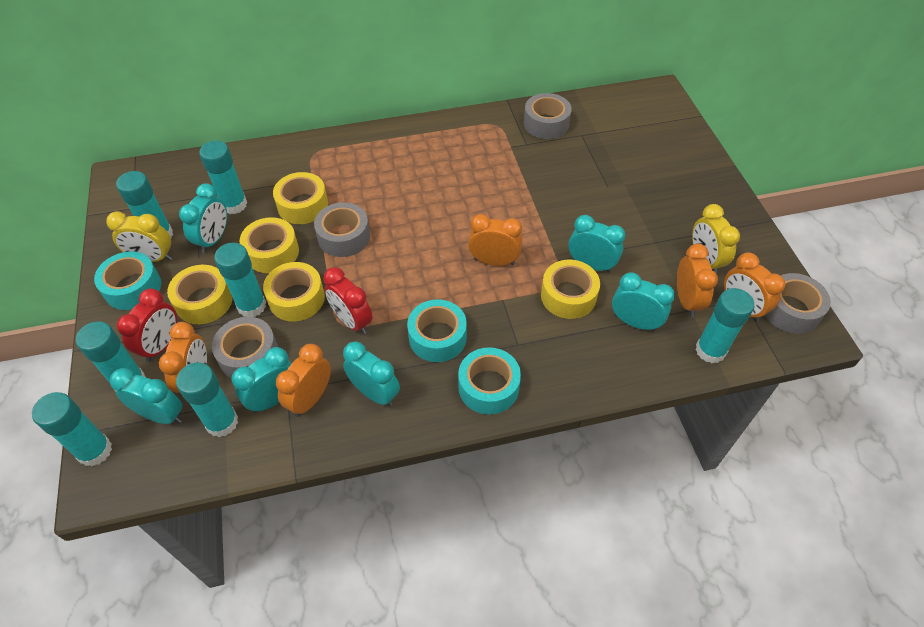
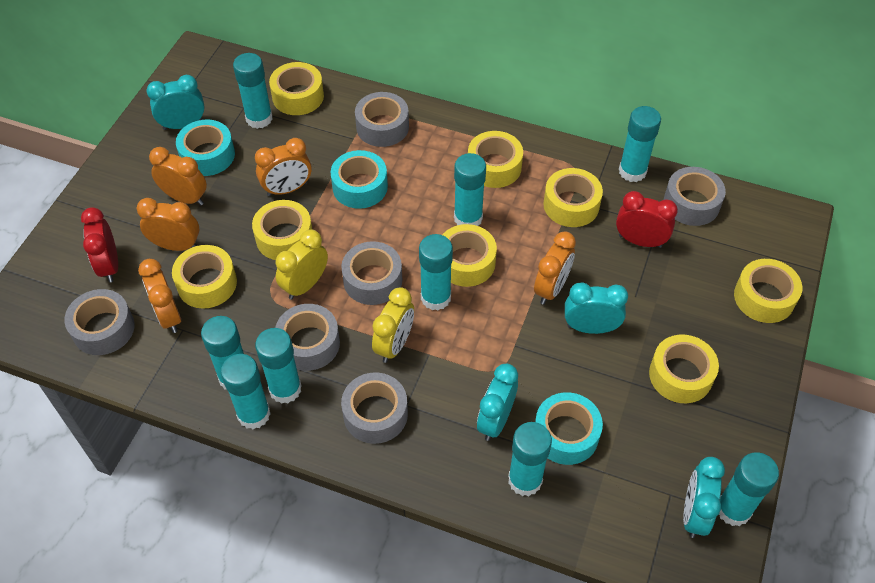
grey tape: [212,317,278,378] [314,202,370,257] [524,93,572,139] [765,273,831,334] = 4 -> [64,289,135,355] [275,304,340,371] [341,241,402,305] [341,372,408,444] [355,92,409,147] [664,167,726,226] = 6
turquoise clock: [110,368,182,424] [179,183,227,253] [231,347,292,413] [343,341,400,406] [568,215,625,273] [612,272,675,331] = 6 -> [147,75,205,130] [477,364,518,441] [565,282,628,334] [683,457,725,538] = 4
turquoise glue stick: [32,392,112,467] [76,321,145,392] [116,171,173,237] [176,363,238,437] [199,140,247,214] [214,243,266,317] [695,288,754,364] = 7 -> [201,316,244,389] [221,354,271,429] [233,53,273,129] [255,328,301,404] [419,234,453,310] [454,153,486,226] [508,422,552,496] [619,106,661,182] [719,452,779,526] = 9
yellow tape: [167,265,233,324] [240,217,299,273] [263,262,325,321] [273,172,328,224] [541,260,600,319] = 5 -> [172,245,237,309] [252,200,312,260] [269,62,324,115] [442,224,497,287] [468,131,523,188] [543,168,603,227] [649,334,719,403] [734,259,802,323] = 8

